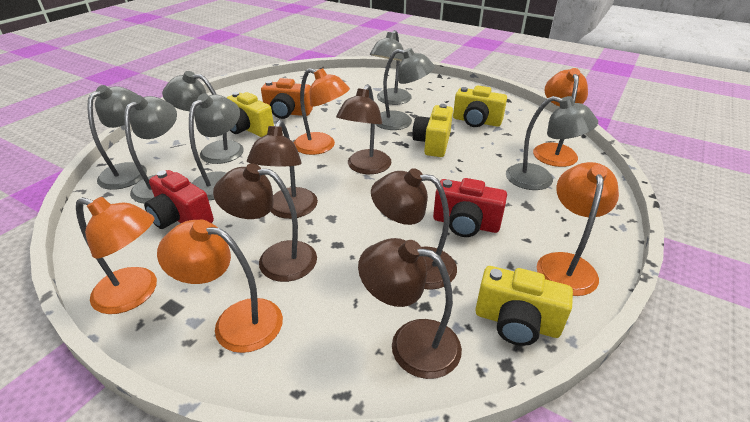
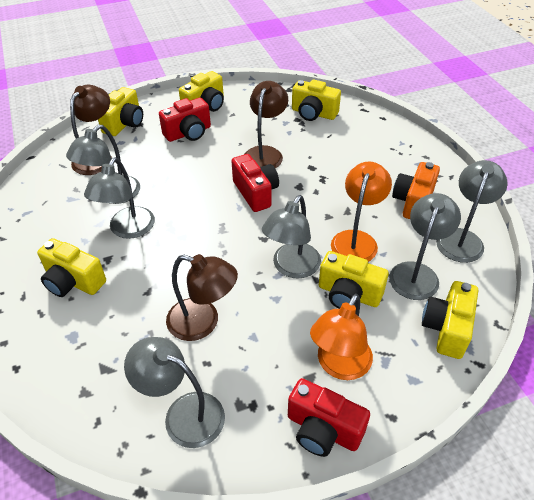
brown lamp: [213,163,317,282] [247,120,318,219] [336,84,392,174] [358,238,462,379] [371,168,457,290] = 5 -> [70,85,112,175] [166,254,238,341] [245,81,288,168] = 3
grey lamp: [87,85,147,190] [124,95,177,203] [162,71,244,164] [189,93,240,200] [370,30,412,105] [376,48,435,130] [506,96,598,190] = 7 -> [66,125,140,204] [84,157,155,239] [124,337,225,448] [262,195,321,279] [389,193,461,300] [436,160,508,263] = 6
orange lamp: [76,197,157,314] [157,220,283,353] [294,68,350,155] [533,68,588,167] [537,162,619,296] = 5 -> [310,294,373,380] [331,161,392,262] = 2
red camera: [144,170,214,229] [433,178,507,237] = 2 -> [159,98,211,142] [232,154,279,212] [288,378,370,457] = 3
yellow camera: [227,92,274,137] [412,104,453,157] [453,85,507,127] [475,266,573,346] = 4 -> [37,238,106,297] [98,87,143,136] [179,71,224,112] [292,80,341,121] [319,251,389,309] [422,281,478,359] = 6

